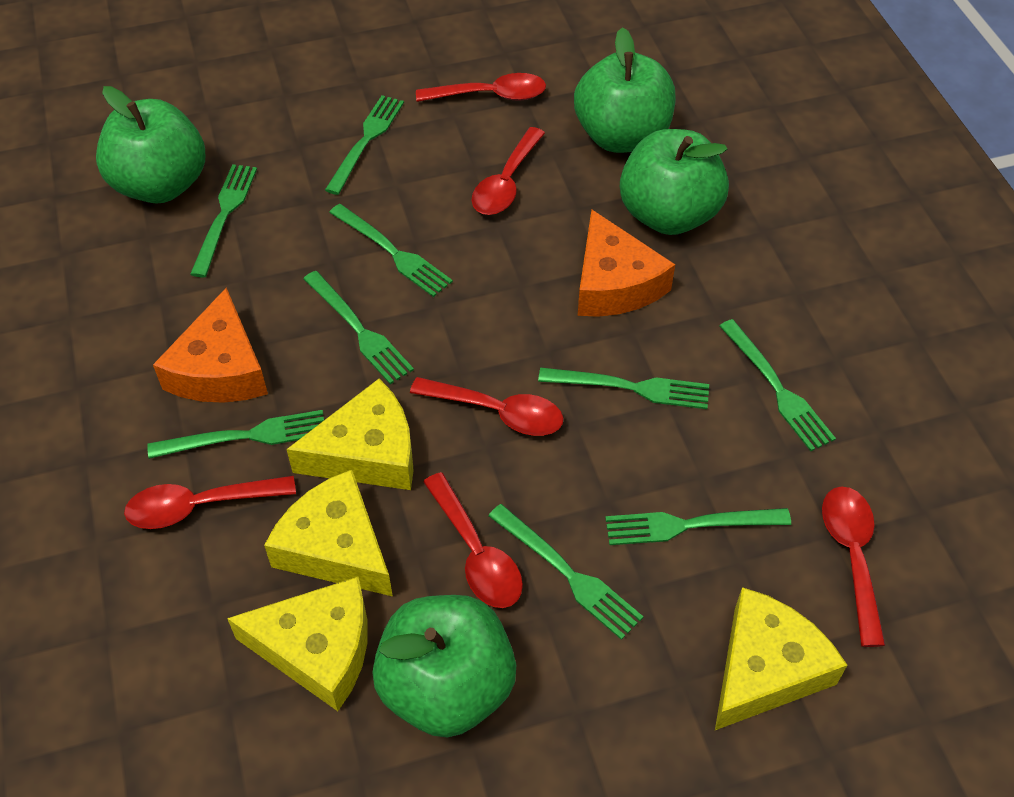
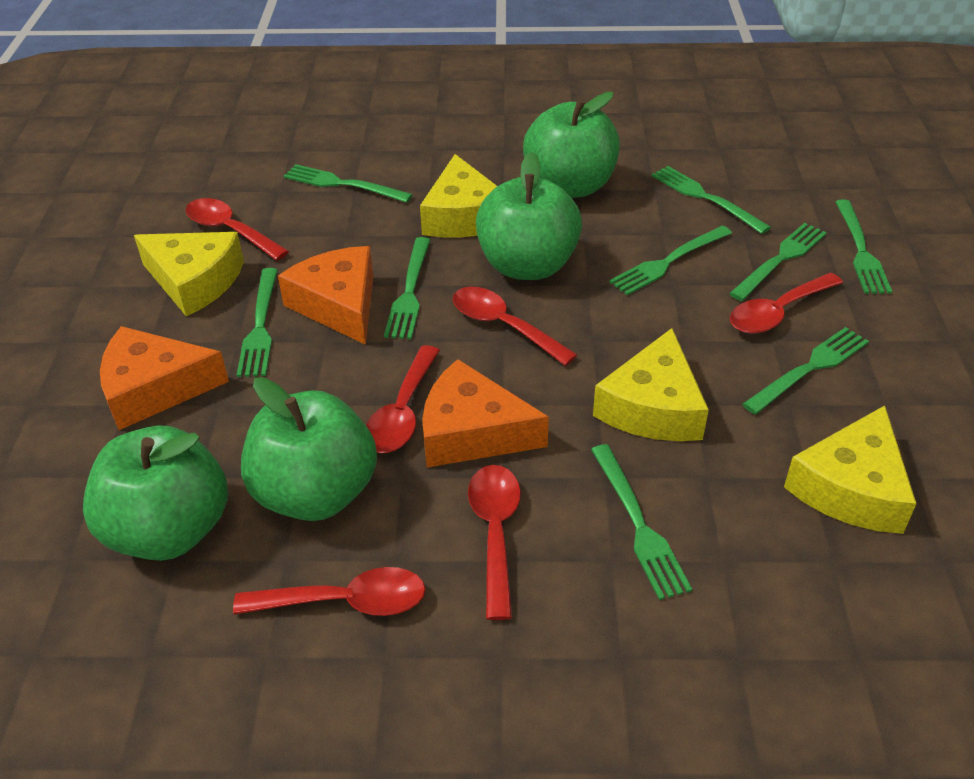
orange cheese: [153,288,268,403] [578,209,675,317] = 2 -> [100,326,229,430] [278,246,373,345] [422,359,549,467] = 3

